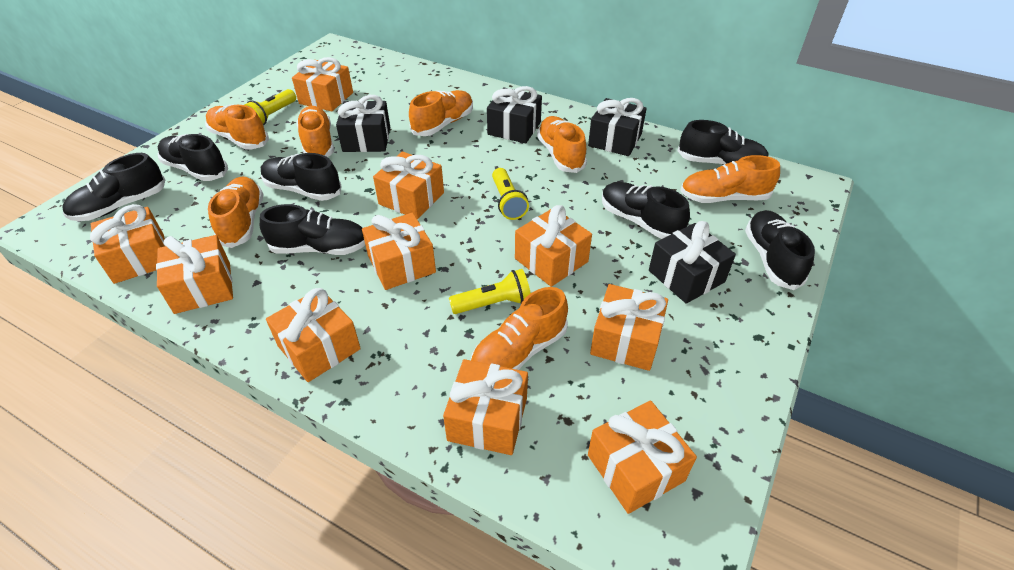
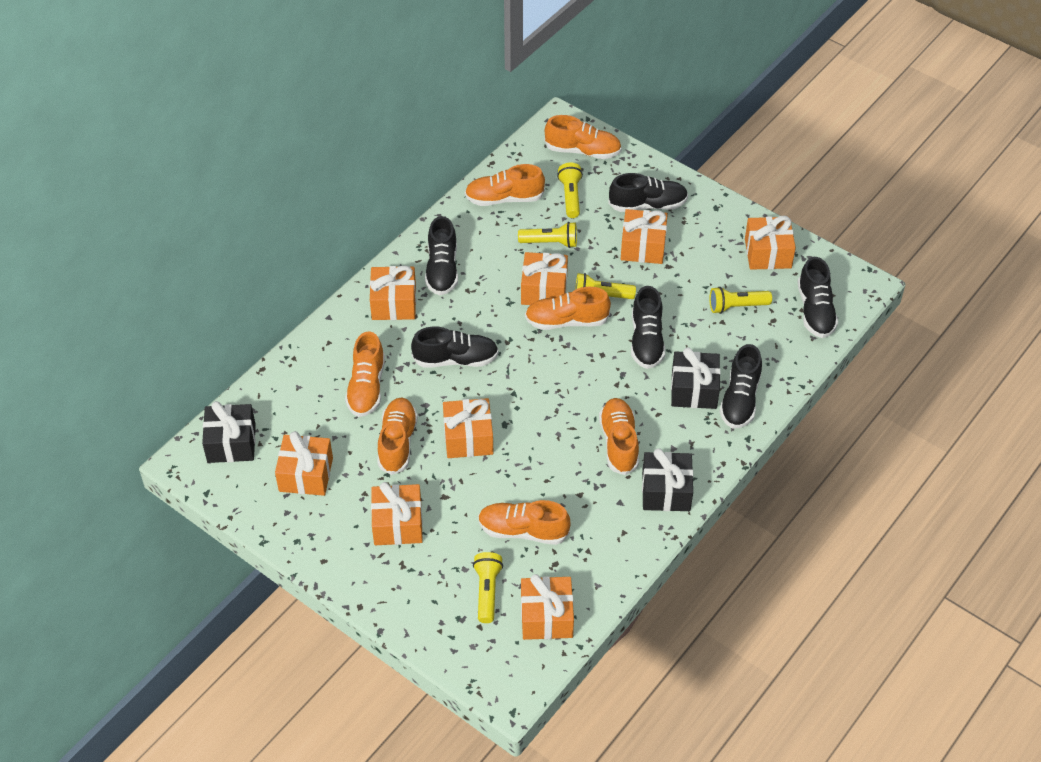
black gift: [336,95,390,152] [487,86,542,143] [588,98,647,156] [649,221,736,304] = 4 -> [202,401,256,463] [642,448,693,511] [671,347,721,409] = 3
black shoe: [62,153,165,221] [158,134,228,181] [260,204,365,255] [261,153,342,201] [602,182,690,239] [678,120,768,165] [745,210,815,290] = 7 -> [411,327,499,367] [425,216,458,295] [608,173,688,212] [631,286,665,369] [719,344,762,429] [798,257,838,338] = 6
orange gift: [90,204,165,284] [156,235,233,314] [266,288,361,382] [292,57,353,111] [362,213,436,290] [373,152,444,219] [443,359,528,455] [515,205,592,287] [588,401,697,514] [590,284,668,371] = 10 -> [275,431,333,496] [370,266,416,320] [371,482,423,545] [443,398,493,458] [521,252,568,305] [521,574,574,640] [621,209,668,264] [745,215,796,270] = 8
yellow flashlight: [244,89,296,125] [449,269,531,314] [492,168,529,220] = 3 -> [473,552,503,623] [518,222,577,248] [557,163,583,218] [575,273,636,299] [709,287,772,314] = 5

